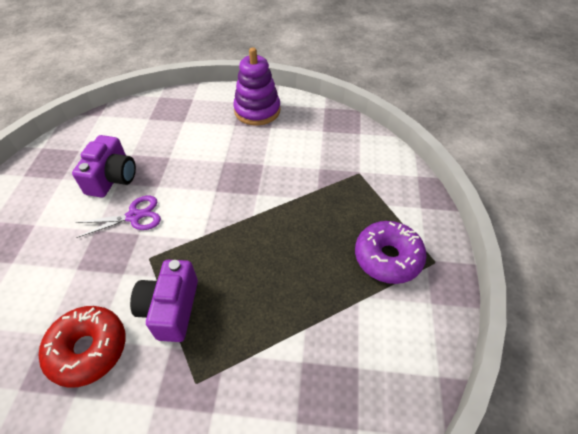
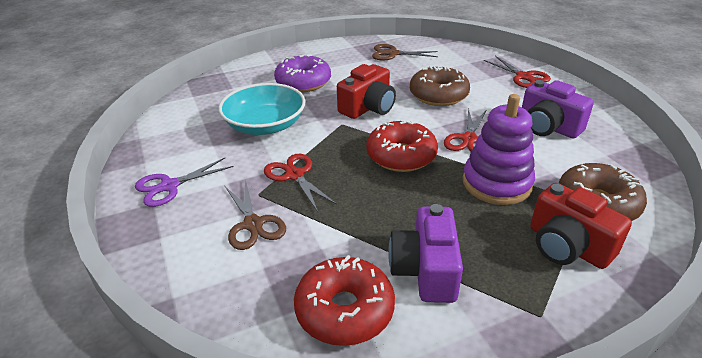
brown donut: none = 0 -> [410,65,470,106] [559,163,647,221] = 2
brown scissors: none = 0 -> [224,179,286,250] [372,44,438,61] = 2
red camera: none = 0 -> [337,64,396,119] [530,183,632,269] = 2
red donut: [39,306,126,388] = 1 -> [294,255,395,346] [366,120,438,172] = 2
red scissors: none = 0 -> [264,154,338,212] [444,108,486,151] [484,56,551,88] = 3
turquoise bowl: none = 0 -> [219,83,306,135] = 1

